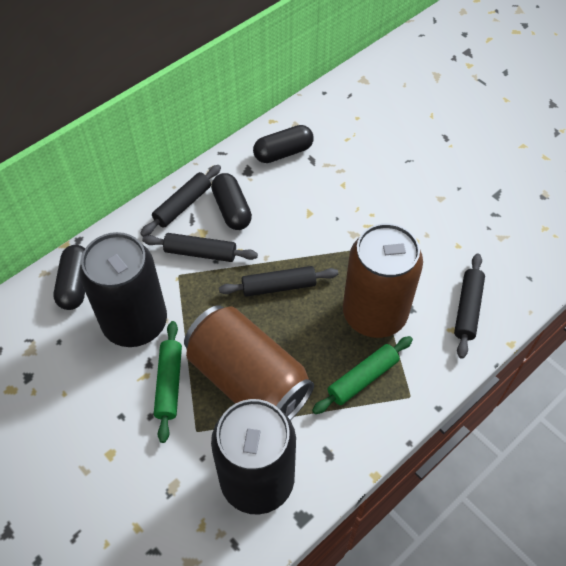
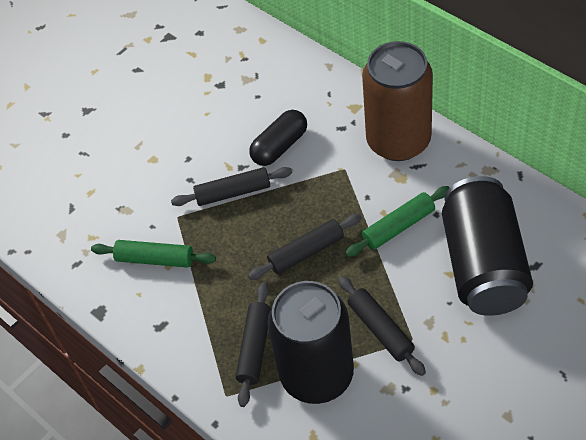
black capsule: [54,245,85,310] [211,173,252,230] [253,125,314,163] = 3 -> [249,110,307,166] = 1
brown can: [184,305,314,420] [343,223,423,338] = 2 -> [362,41,433,161] = 1

